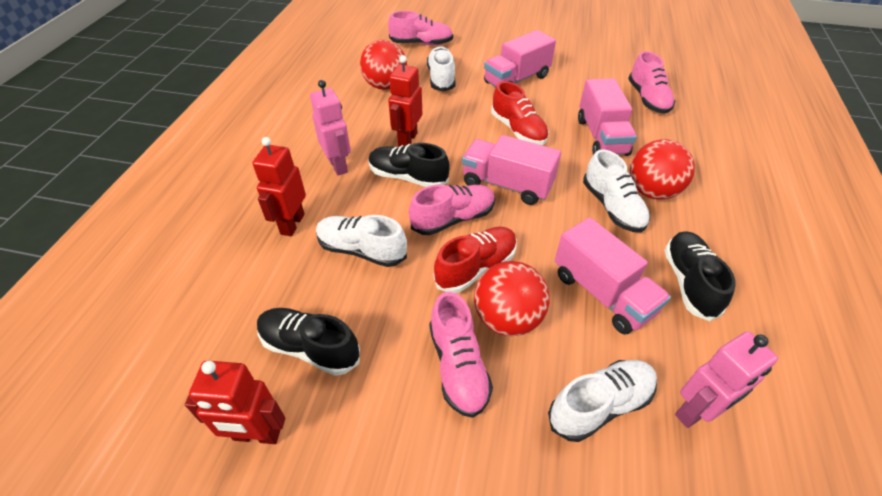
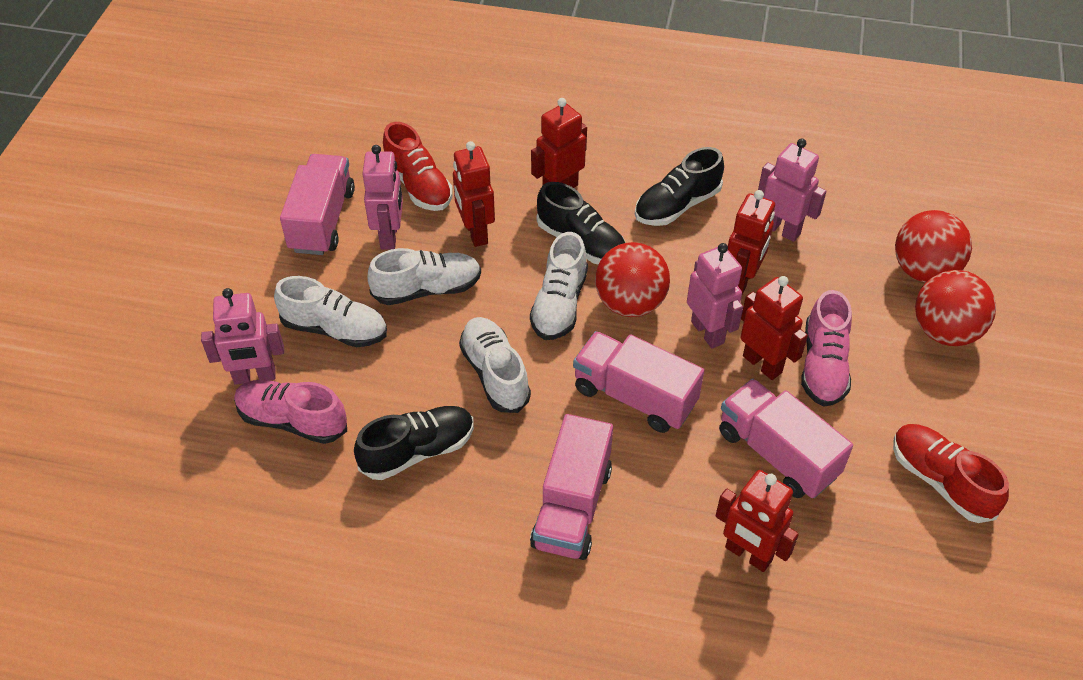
pink robot: [310,80,351,175] [675,331,778,428] = 2 -> [201,288,284,385] [362,145,403,250] [687,243,743,349] [758,139,826,242] = 4
pink shoe: [388,11,453,46] [409,185,495,235] [429,292,493,418] [628,51,675,114] = 4 -> [234,380,347,444] [801,290,852,407] = 2
red robot: [185,361,285,444] [252,137,306,236] [388,55,422,147] = 3 -> [453,141,495,247] [531,98,587,188] [715,470,799,572] [728,190,775,294] [741,276,808,380] = 5

